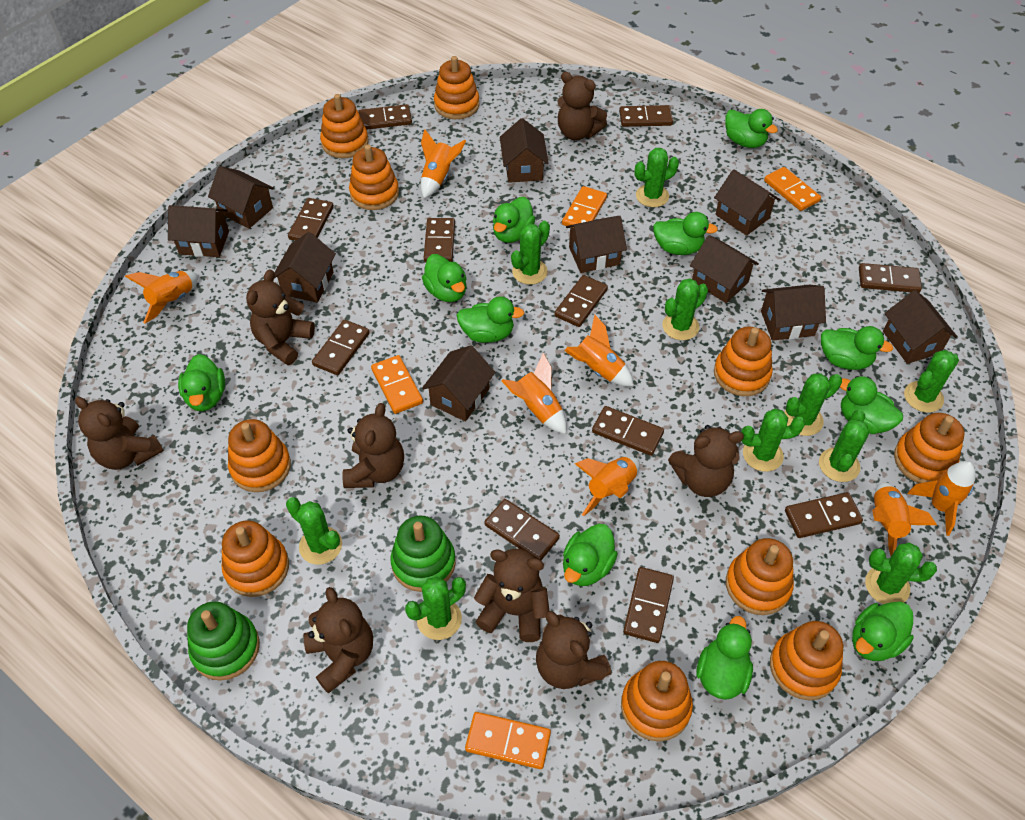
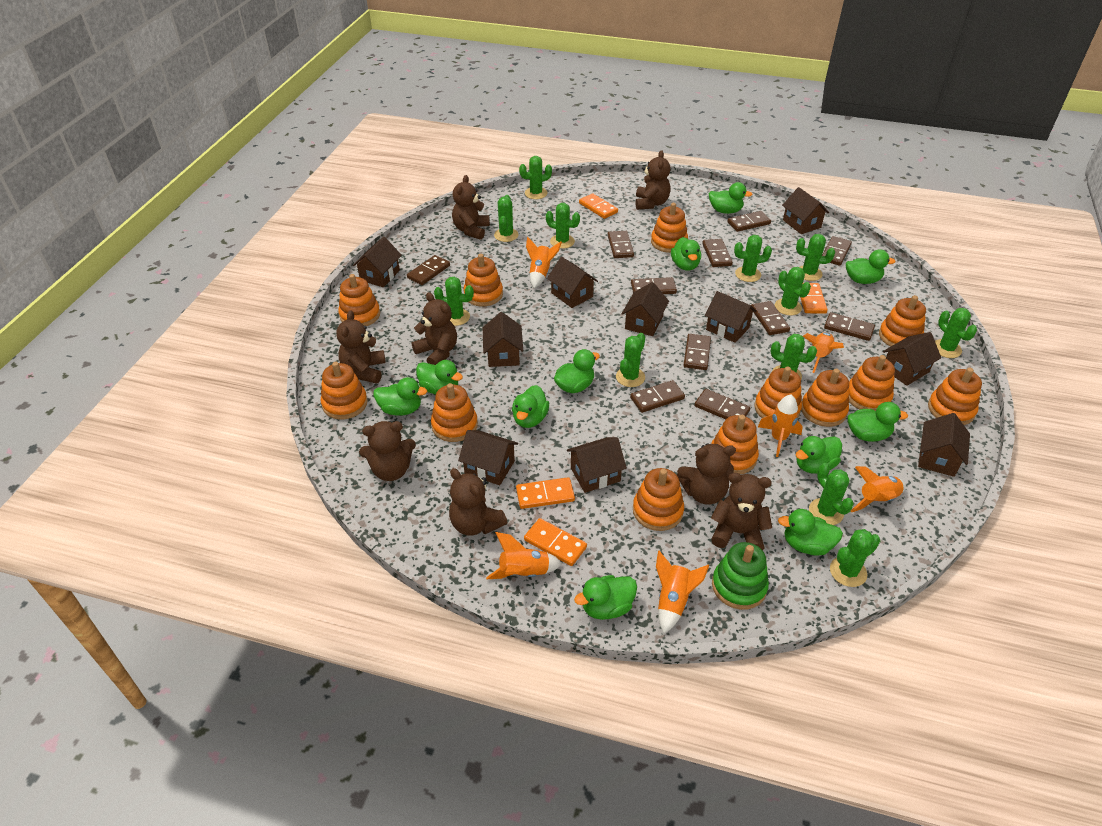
green cactus: [286,497,342,565] [405,576,466,640] [511,221,550,285] [634,148,679,207] [662,278,708,340] [741,409,805,472] [784,373,842,436] [819,410,869,482] [865,542,937,604] [904,350,959,413] = 10 -> [434,277,474,326] [494,195,518,242] [519,156,552,199] [546,203,580,249] [616,333,645,387] [734,235,772,282] [771,334,817,379] [775,267,811,315] [796,234,835,281] [809,463,854,525] [830,529,880,587] [935,308,977,358] = 12
green stacking toy: [187,601,260,681] [390,516,456,592] = 2 -> [712,542,769,610] = 1
orange rocket: [125,271,199,323] [421,129,466,198] [501,353,567,434] [564,315,634,386] [575,457,640,516] [872,482,937,556] [908,461,975,536] = 7 -> [486,532,562,579] [526,237,562,288] [656,551,710,633] [758,394,803,457] [803,332,844,373] [851,466,906,512] = 6
orange stacking toy: [222,521,289,597] [228,419,291,492] [320,94,368,158] [349,145,399,210] [434,56,479,119] [621,661,693,741] [714,327,773,396] [726,538,794,615] [770,621,843,700] [894,413,965,483] = 10 -> [321,362,368,419] [338,274,380,326] [431,383,478,442] [463,254,503,306] [633,468,684,531] [651,203,688,253] [711,415,759,474] [755,366,802,418] [801,369,849,427] [849,355,895,411] [879,295,926,347] [928,368,982,425] = 12

